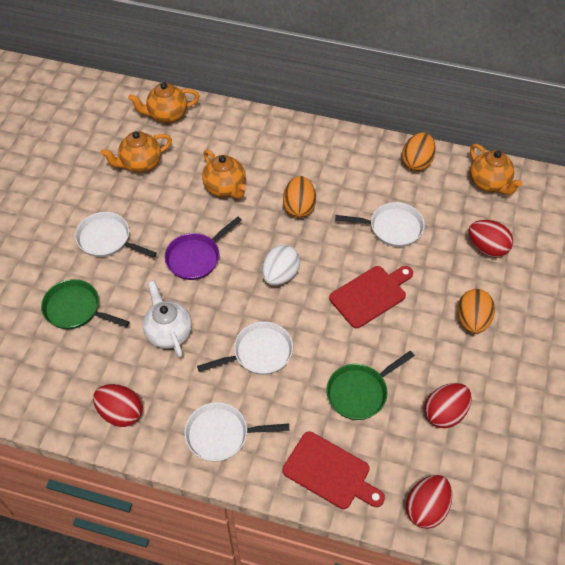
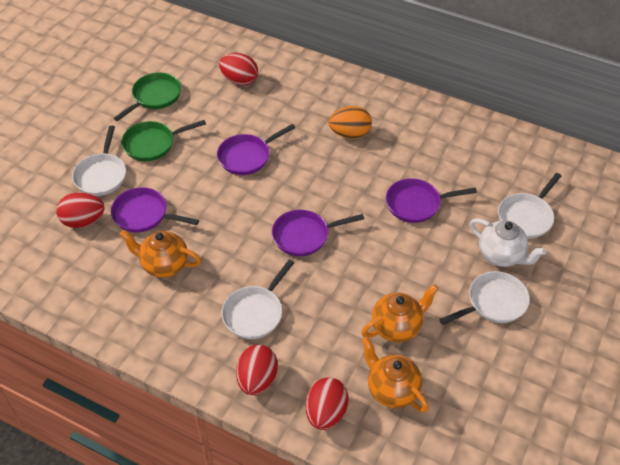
orange egg: [283,176,316,218] [402,132,436,171] [457,289,495,334] = 3 -> [329,106,372,139] = 1
orange teapot: [101,131,172,173] [128,82,199,123] [202,150,246,199] [470,144,522,195] = 4 -> [119,230,201,278] [361,284,439,343] [362,337,429,413] = 3
purple pan: [164,217,242,280] = 1 -> [111,187,199,232] [217,124,295,175] [272,210,364,256] [386,178,477,223] = 4
red cutting board: [283,432,385,509] [329,266,413,328] = 2 -> none = 0
white egg: [262,245,300,286] = 1 -> none = 0

